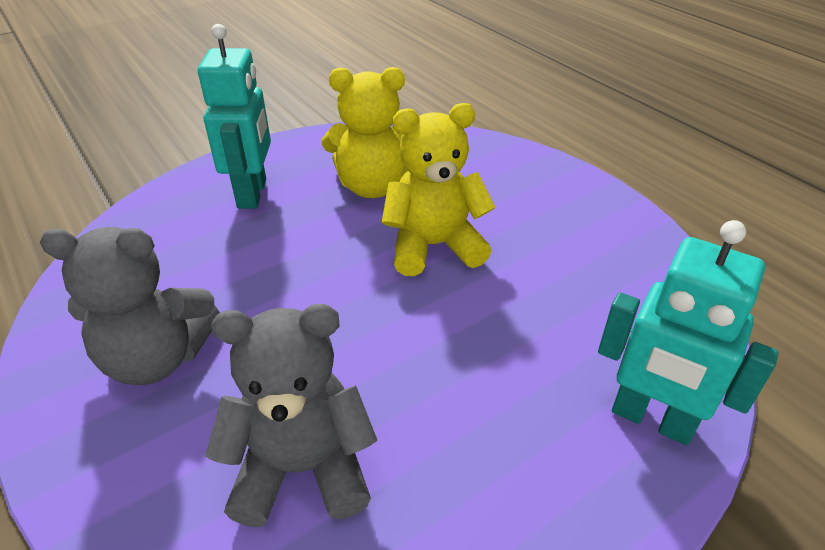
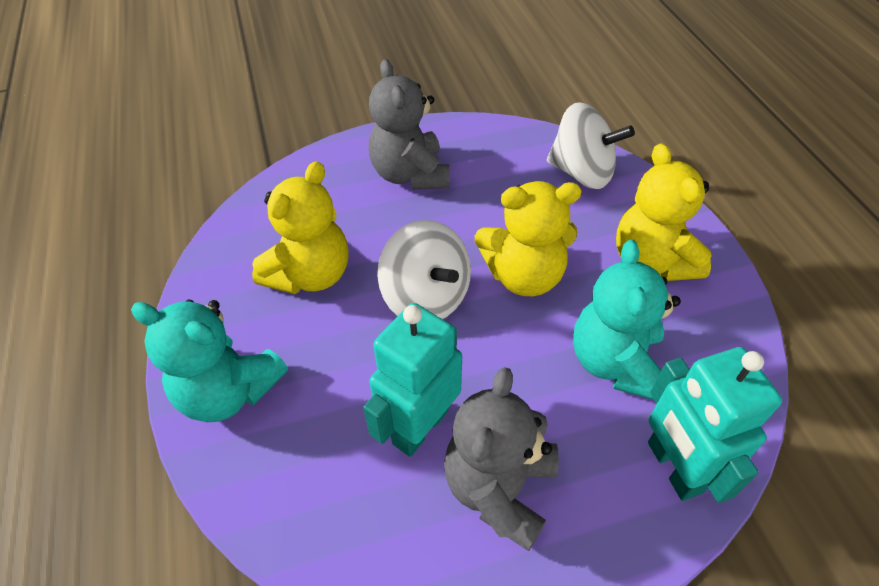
turquoise teddy bear: none = 0 -> [131,299,288,422] [573,240,681,400] = 2
white spinning top: none = 0 -> [377,220,471,319] [547,102,635,189] = 2
yellow teddy bear: [322,67,408,198] [382,103,496,276] = 2 -> [252,161,348,294] [475,181,582,296] [616,143,711,281] = 3

